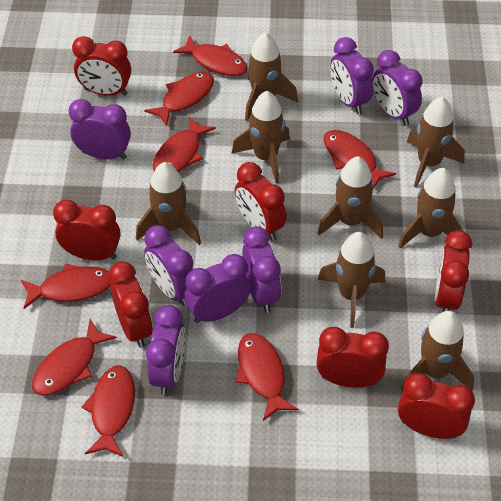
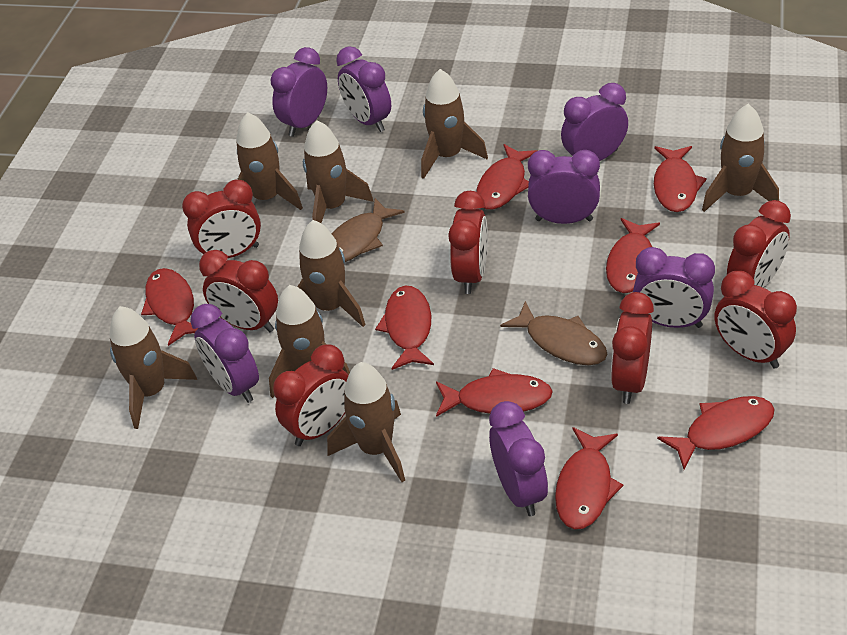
brown fish: none = 0 -> [332,198,405,262] [500,301,607,365] = 2

